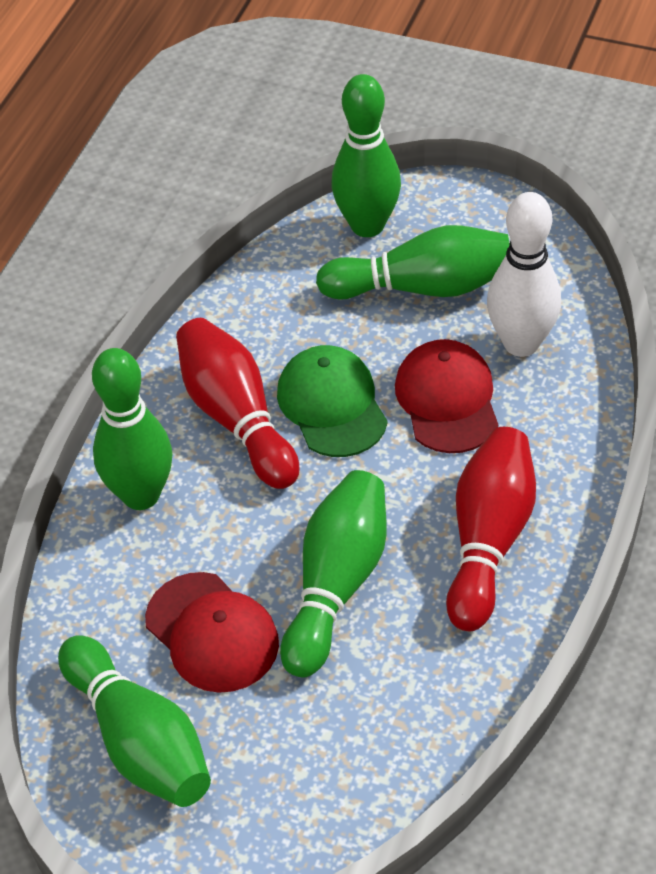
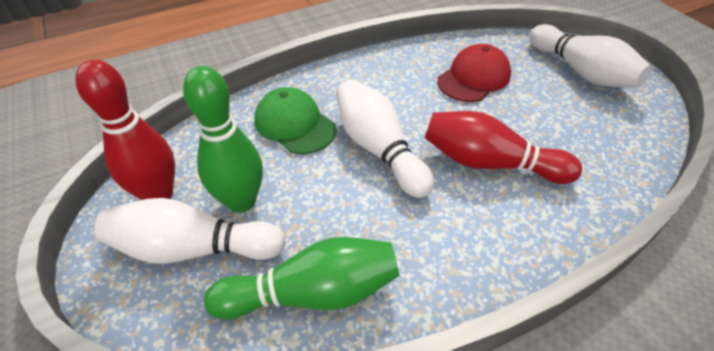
green bowling pin: [58,635,211,807] [92,348,172,510] [280,470,387,678] [316,225,509,299] [332,74,401,237] = 5 -> [183,66,263,213] [204,237,399,320] = 2
red cap: [145,572,279,693] [395,339,498,453] = 2 -> [437,44,511,102] = 1
white bowling pin: [487,192,561,357] = 1 -> [94,198,286,264] [336,79,434,198] [530,24,652,88] = 3

